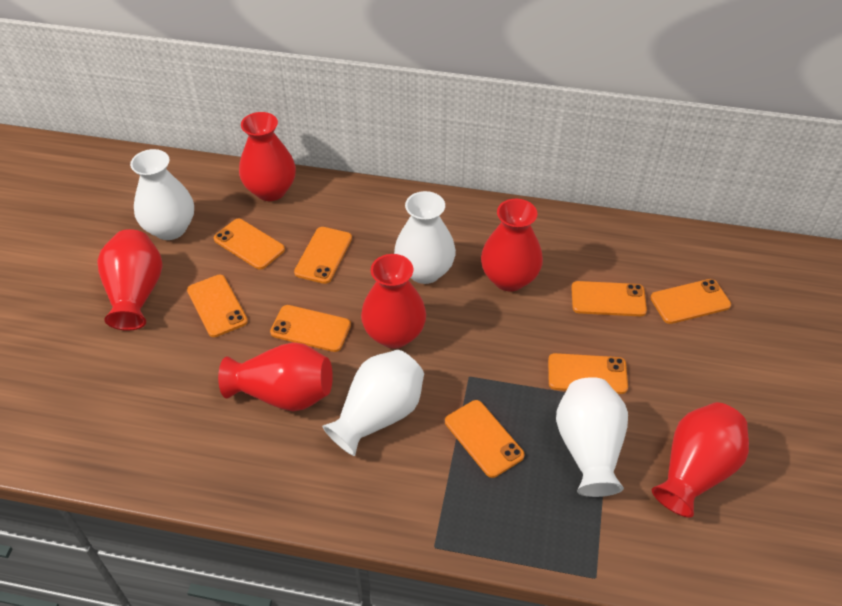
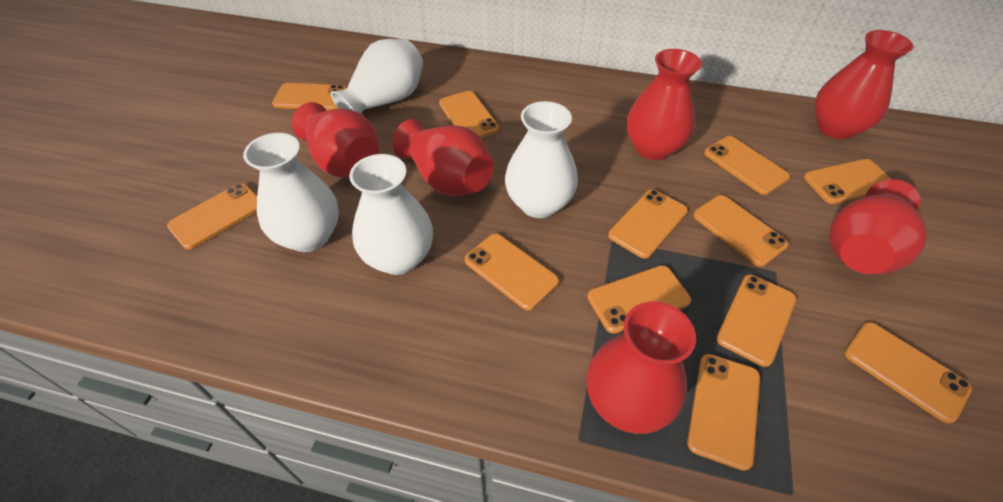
orange phone: [187,275,248,337] [214,219,285,270] [270,305,351,352] [294,227,352,284] [445,400,524,478] [548,353,628,394] [571,281,647,316] [651,279,731,324] = 8 -> [167,183,257,250] [272,83,347,110] [439,91,499,138] [465,234,559,311] [587,265,691,334] [608,189,688,259] [687,354,760,471] [693,195,789,267] [704,136,790,195] [716,275,796,367] [804,159,891,204] [845,322,972,423] = 12

